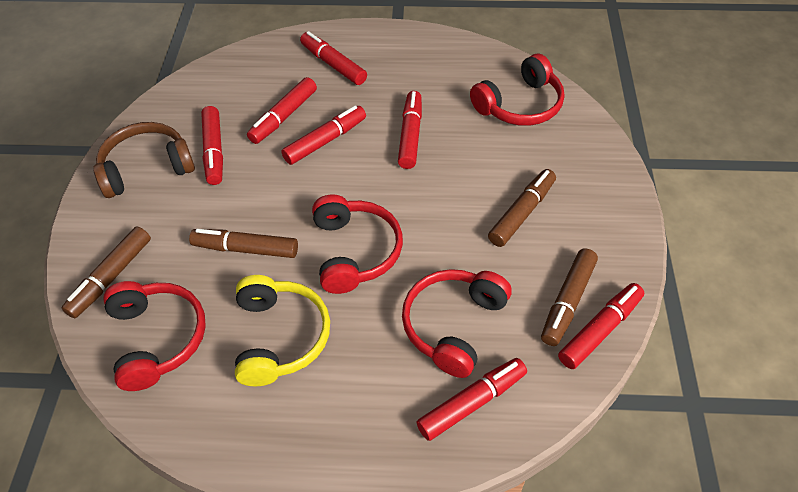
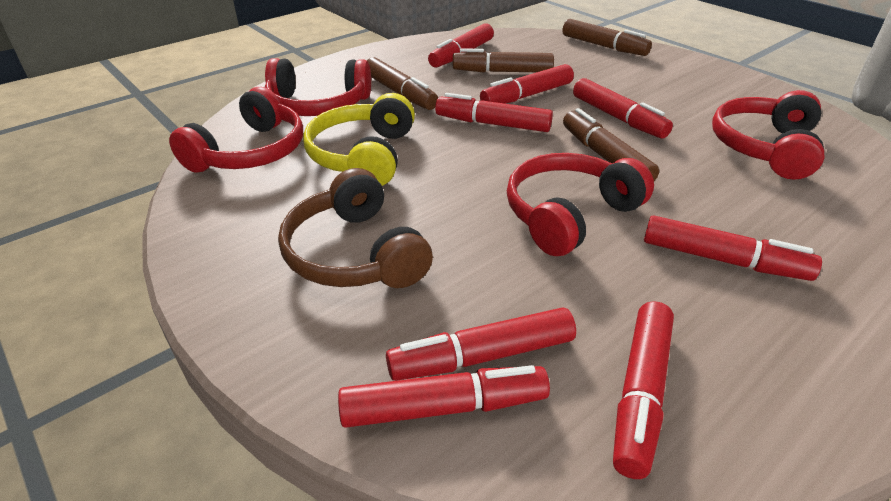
red marker: [201,106,223,185] [247,77,317,144] [281,106,366,165] [300,31,367,85] [398,91,422,169] [417,358,527,441] [558,283,644,369] = 7 -> [338,365,550,428] [386,307,576,381] [428,23,494,68] [435,93,553,132] [480,64,574,104] [573,78,673,139] [613,301,674,479] [644,215,822,281] = 8

